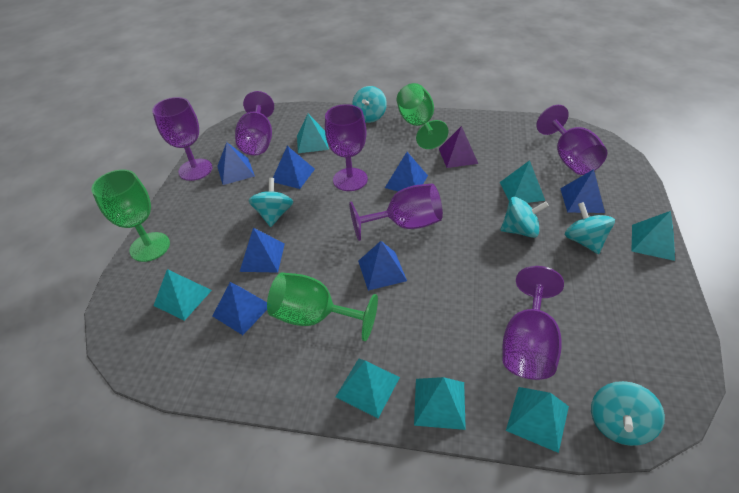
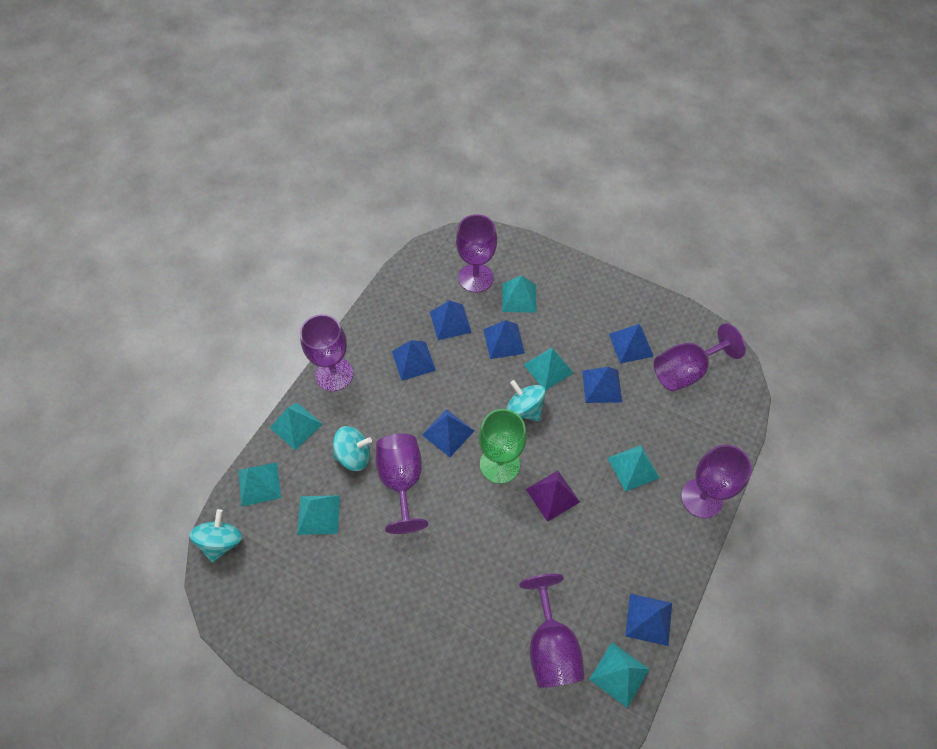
green goblet: [91,169,170,262] [267,272,378,341] [397,83,449,149] = 3 -> [479,409,527,484] = 1
turquoise spinning top: [249,178,293,227] [352,86,387,123] [500,197,549,238] [565,202,615,254] [591,381,665,446] = 5 -> [189,509,242,563] [333,426,372,471] [506,380,546,421] = 3

